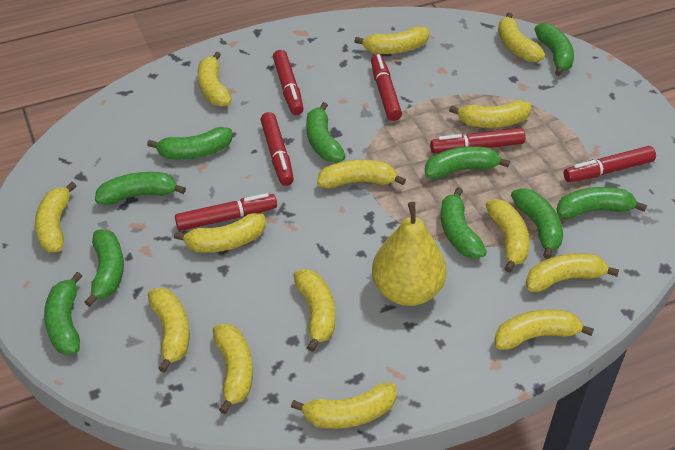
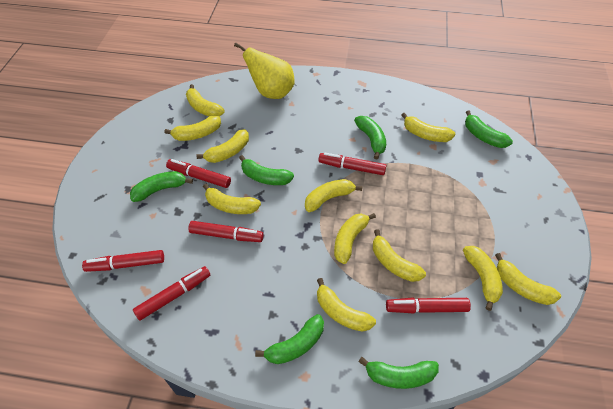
green banana: [44,272,82,355] [84,229,124,307] [95,172,186,205] [147,127,232,160] [306,102,346,163] [425,146,510,179] [441,187,487,259] [511,188,563,259] [534,23,574,76] [557,187,647,219] = 10 -> [130,171,193,202] [239,155,294,185] [255,314,324,364] [354,116,386,159] [358,357,439,389] [465,110,513,148] = 6
yellow banana: [35,182,76,252] [148,288,190,373] [174,213,266,253] [198,52,232,107] [213,324,253,414] [291,383,397,429] [293,269,335,352] [317,160,406,189] [354,26,429,54] [449,100,531,128] [486,199,529,273] [494,309,594,350] [498,12,545,62] [526,253,619,292] = 14 -> [164,115,221,141] [186,84,225,116] [197,129,249,163] [203,184,261,214] [305,179,362,212] [317,278,376,332] [334,213,376,264] [373,229,426,282] [401,113,455,142] [463,246,503,311] [495,253,561,305] = 11

